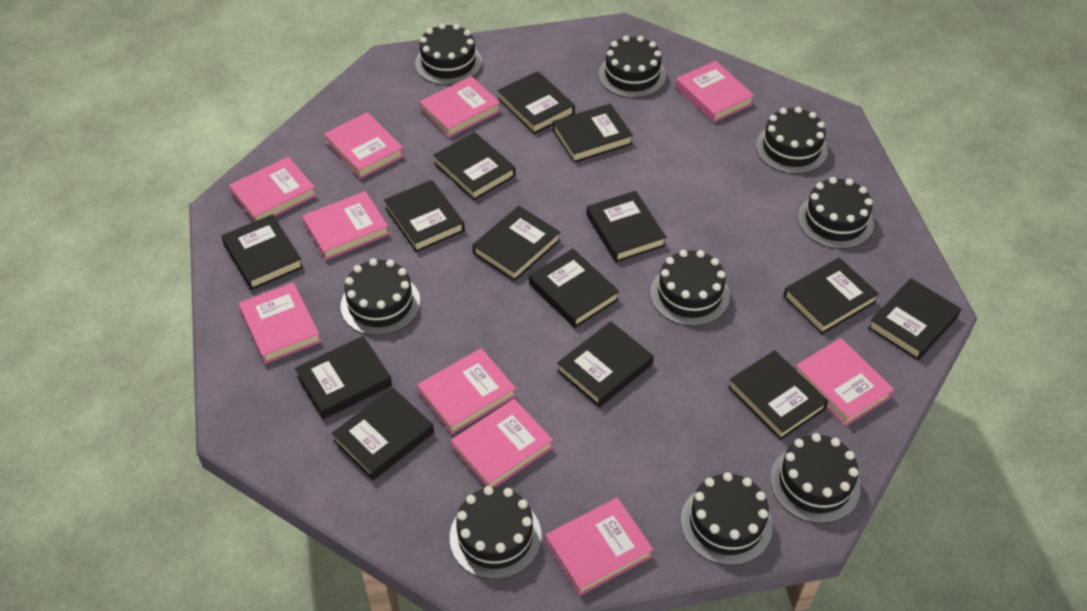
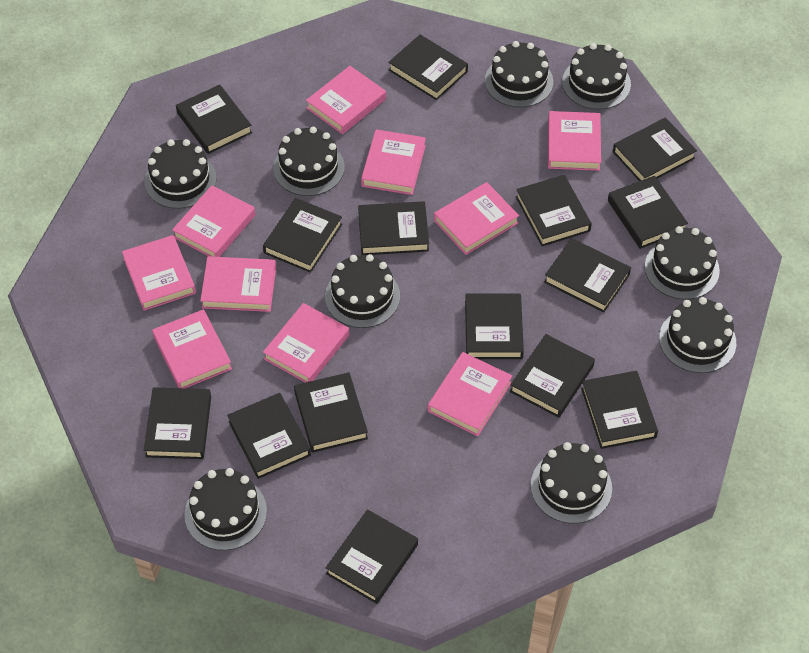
black book: [221,214,303,290] [295,336,392,419] [331,387,434,480] [384,180,465,252] [433,132,516,200] [472,206,560,281] [497,71,575,134] [529,249,619,328] [552,104,633,163] [557,321,654,407] [586,191,667,262] [728,350,828,440] [783,258,879,334] [868,278,961,360] = 14 -> [144,387,211,459] [176,85,252,154] [227,393,311,479] [263,198,342,273] [294,372,368,453] [326,509,418,604] [358,201,429,255] [388,35,468,100] [465,294,524,359] [510,334,595,418] [516,175,592,246] [544,238,631,312] [581,371,658,449] [608,176,688,249] [613,118,697,181] = 15

